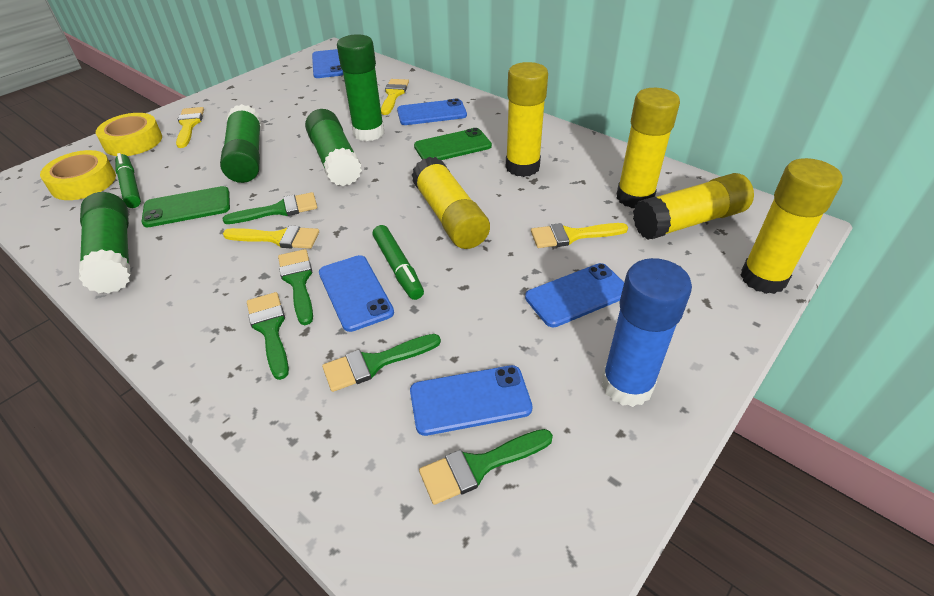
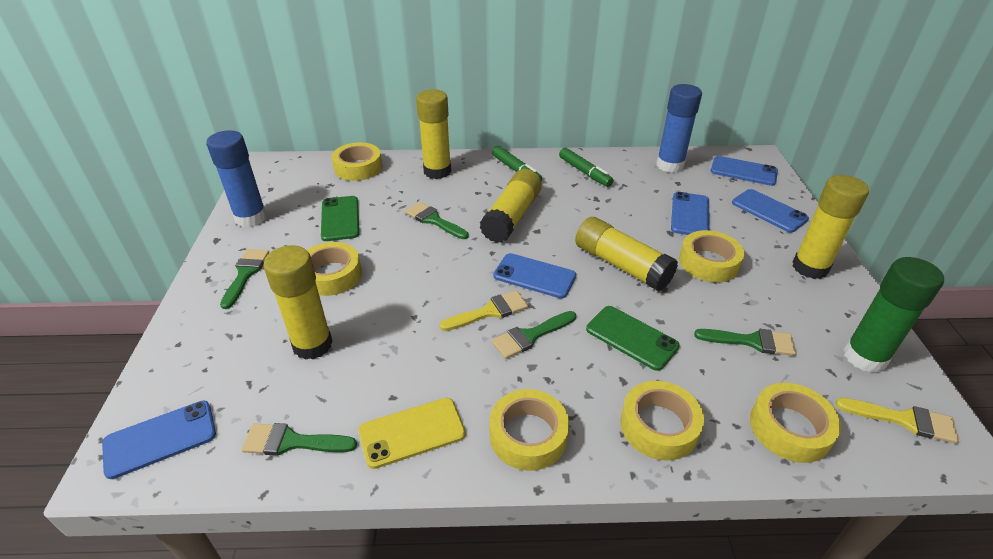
blue glue stick: [602,258,692,407] = 1 -> [206,130,267,228] [656,84,702,173] = 2
green glue stick: [79,192,131,294] [220,104,261,183] [305,109,362,186] [337,34,384,141] = 4 -> [844,257,944,373] = 1
yellow brush: [176,107,204,148] [223,225,319,249] [381,79,409,115] [531,223,628,248] = 4 -> [439,291,528,331] [835,398,959,443] = 2
yellow phone: none = 0 -> [359,398,466,469] = 1
yellow tape: [40,150,116,200] [96,113,162,156] = 2 -> [307,242,362,296] [331,142,382,181] [489,389,569,471] [620,381,704,461] [679,230,744,282] [750,383,841,463] = 6

